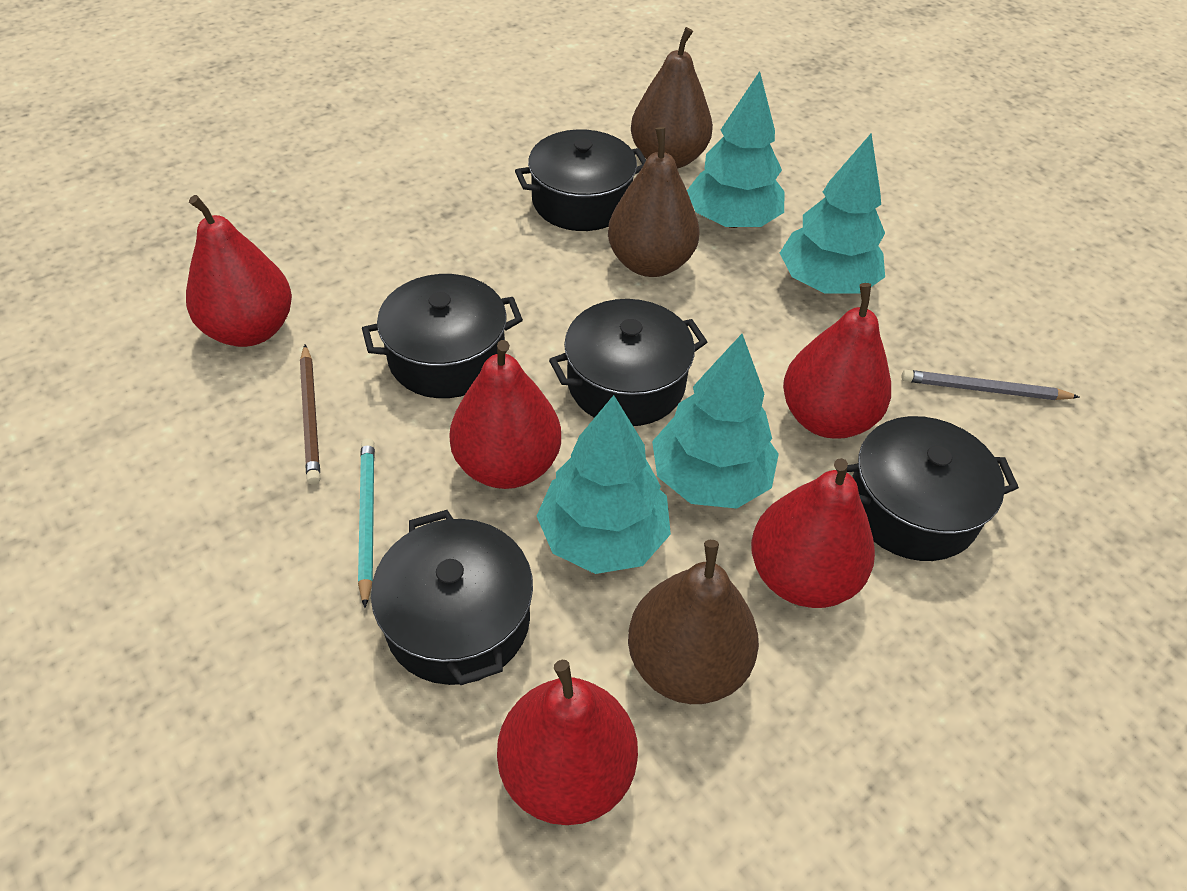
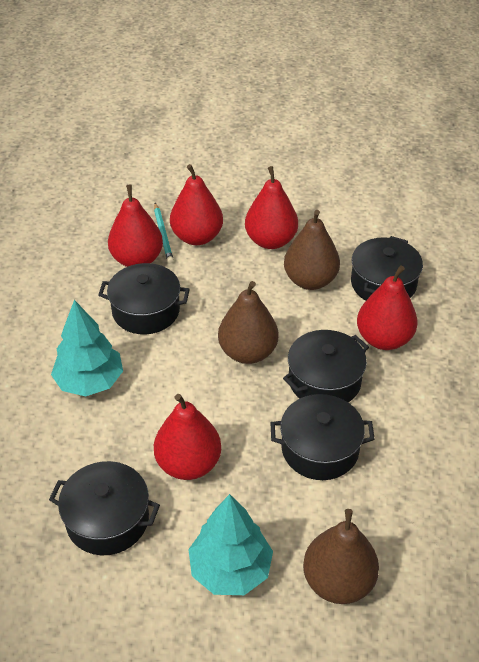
brown pencil: [300,344,320,485] = 1 -> none = 0
grey pencil: [902,370,1079,400] = 1 -> none = 0
turquoise tree: [537,395,671,574] [652,334,779,509] [687,71,785,228] [780,134,885,294] = 4 -> [51,300,123,396] [188,494,273,595] = 2

